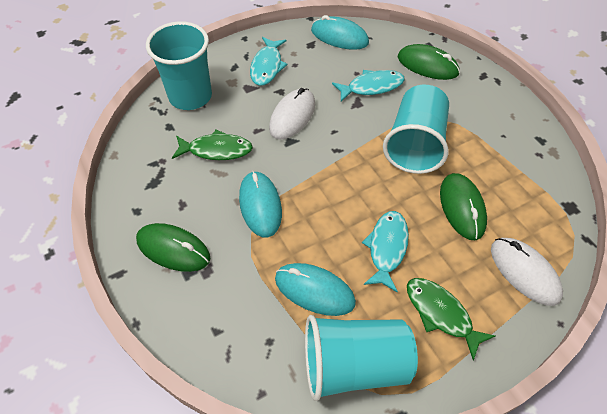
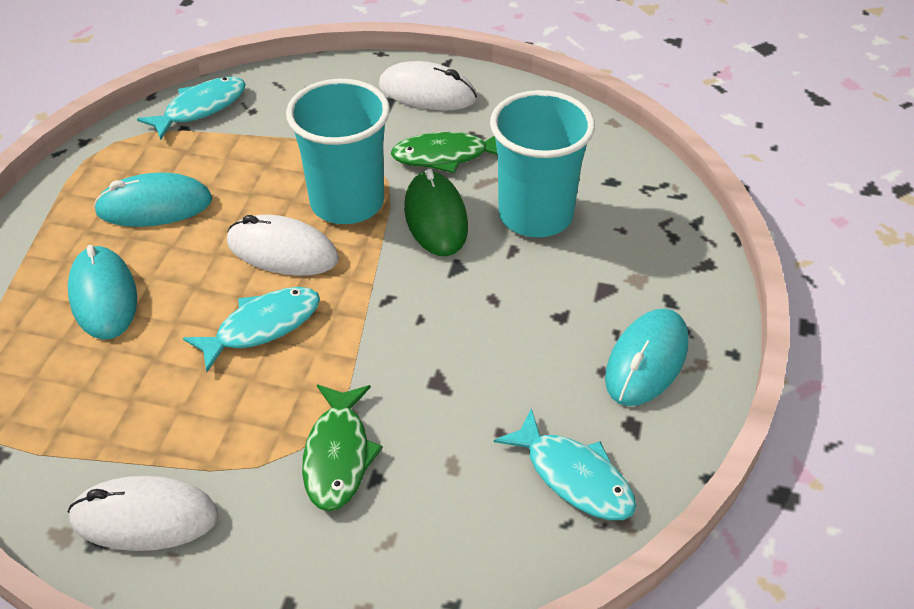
green mouse: [136,223,211,272] [398,44,460,80] [440,173,487,240] = 3 -> [404,169,468,256] = 1
turquoise cup: [146,21,212,110] [305,315,418,401] [383,85,449,174] = 3 -> [286,79,390,224] [490,90,595,237] = 2
white mouse: [269,88,315,140] [491,238,563,306] = 2 -> [68,476,218,551] [227,215,339,276] [378,61,477,110] = 3

